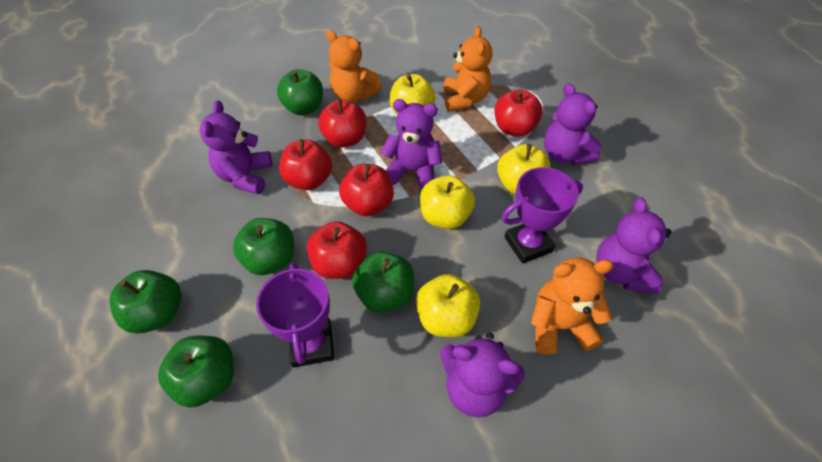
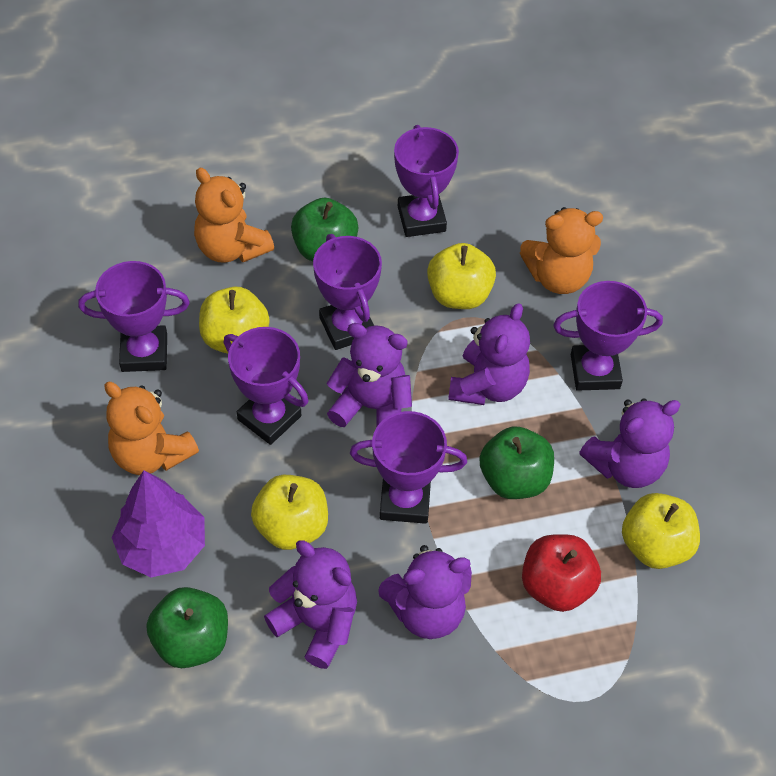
green apple: [109,270,181,333] [158,336,234,408] [233,218,294,275] [277,69,323,115] [352,251,414,313] = 5 -> [146,587,228,668] [291,198,359,261] [480,426,554,499] = 3
purple tree: none = 0 -> [112,470,205,577] = 1
purple trophy: [256,262,334,368] [502,167,583,264] = 2 -> [78,261,190,372] [224,327,309,445] [313,234,382,350] [350,411,467,524] [394,125,459,237] [553,281,663,391] = 6
red apple: [279,139,332,190] [307,221,367,279] [318,98,366,148] [339,164,394,216] [495,89,543,137] = 5 -> [522,534,601,612] = 1

